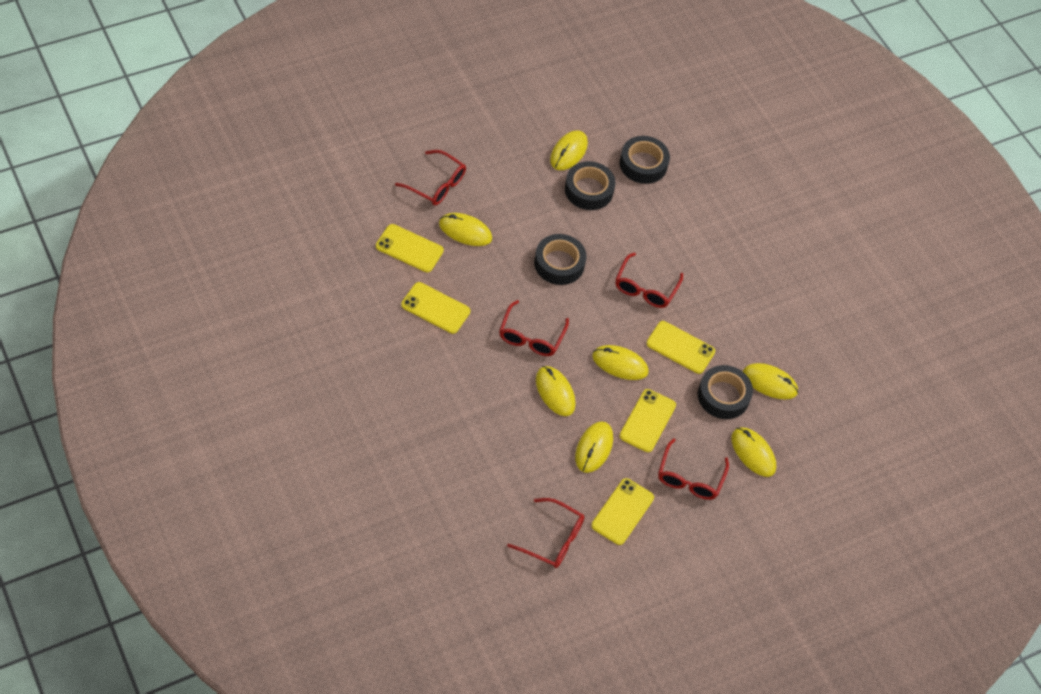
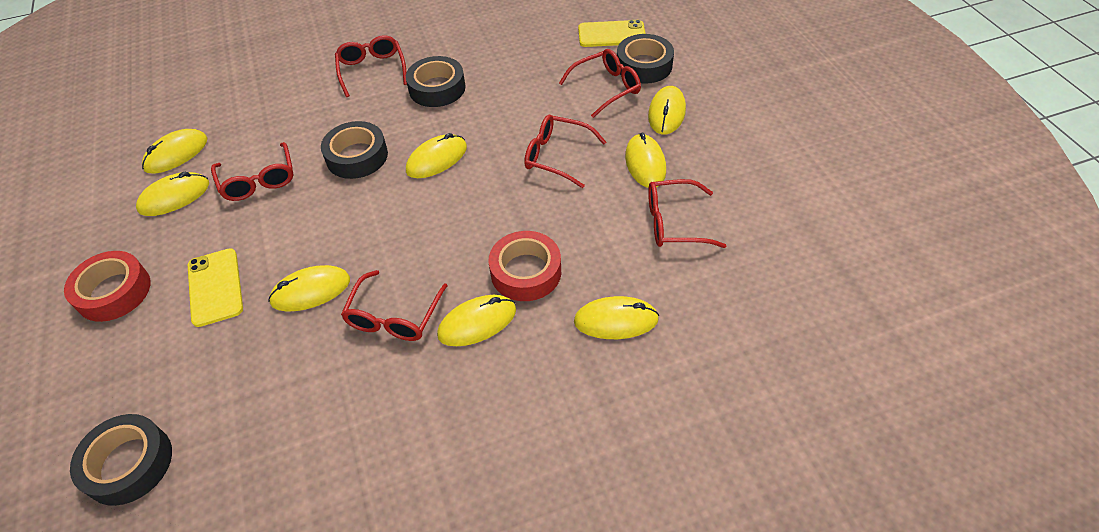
red glasses: [395,150,466,205] [499,300,569,356] [507,498,585,568] [615,253,683,308] [658,438,729,500] = 5 -> [211,142,294,201] [335,35,407,97] [341,270,447,341] [524,115,606,188] [559,49,641,118] [648,179,726,248] = 6
red tape: none = 0 -> [64,251,151,322] [489,231,561,301] = 2
yellow mouse: [439,213,492,246] [536,366,576,416] [550,130,588,170] [575,421,613,473] [592,345,649,380] [731,427,776,477] [743,363,798,399] = 7 -> [136,172,209,216] [142,129,207,173] [268,265,350,311] [406,133,467,178] [437,295,516,346] [574,296,659,339] [625,133,666,188] [648,86,686,135] = 8
yellow phone: [376,224,444,272] [401,282,470,334] [591,478,654,545] [619,389,676,452] [646,321,715,374] = 5 -> [188,248,243,327] [578,20,645,47] = 2

